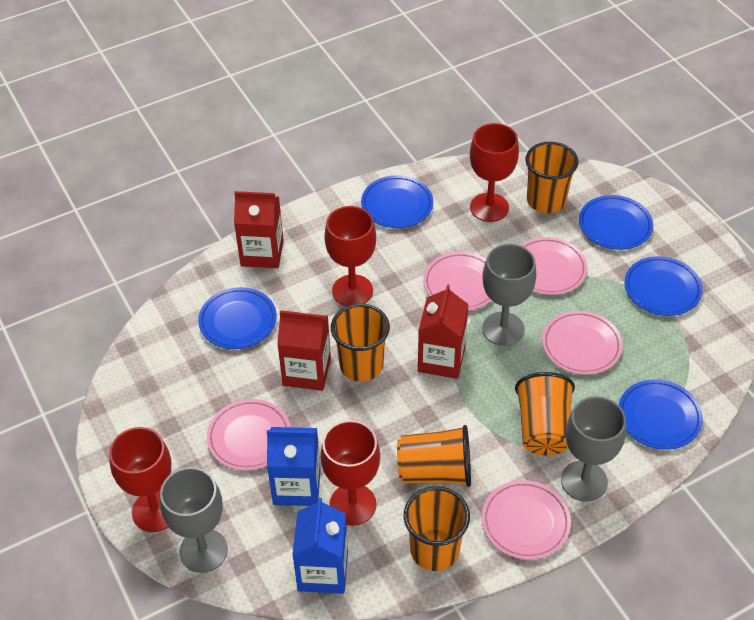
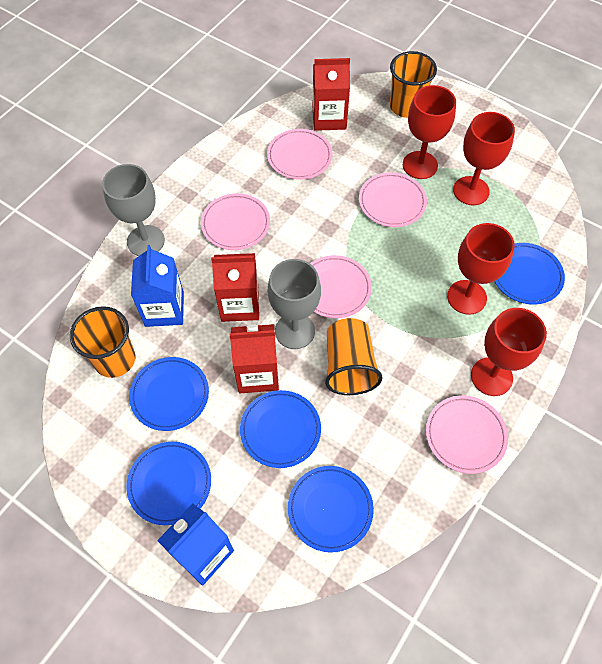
grey goblet: [160,467,228,573] [482,244,536,346] [561,396,626,502] = 3 -> [102,164,165,256] [268,259,321,349] = 2
orange cup: [331,304,390,381] [397,425,471,487] [404,486,470,571] [515,372,575,455] [525,142,579,213] = 5 -> [70,306,135,378] [325,318,383,395] [390,51,437,118] = 3

